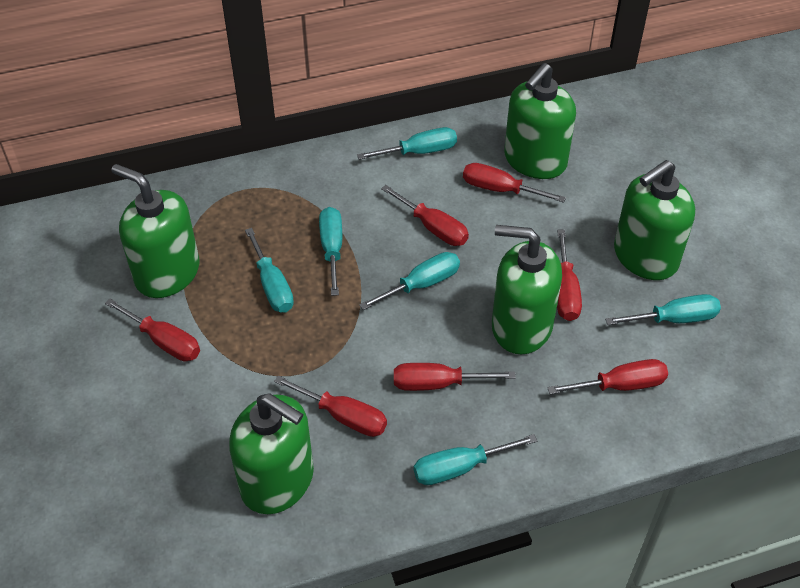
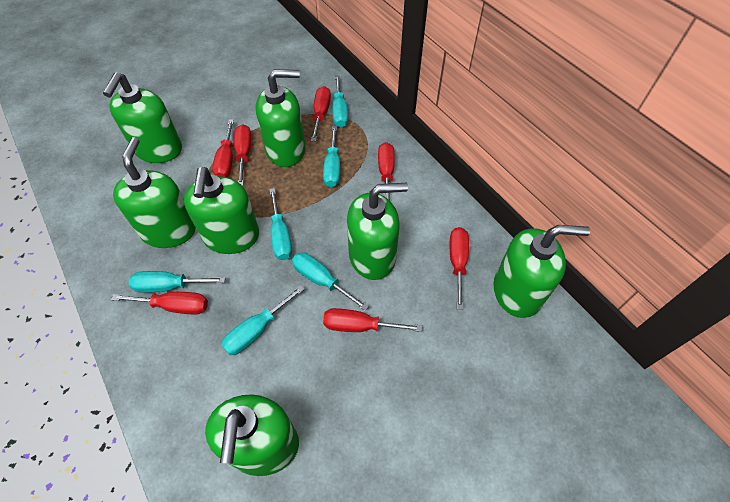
green soap dispenser: [112,164,199,298] [229,393,314,514] [492,225,562,355] [504,63,576,179] [614,160,695,280] = 5 -> [103,72,182,163] [113,137,196,248] [184,167,259,254] [205,395,299,476] [256,69,305,167] [347,183,408,280] [493,225,590,318] = 7

